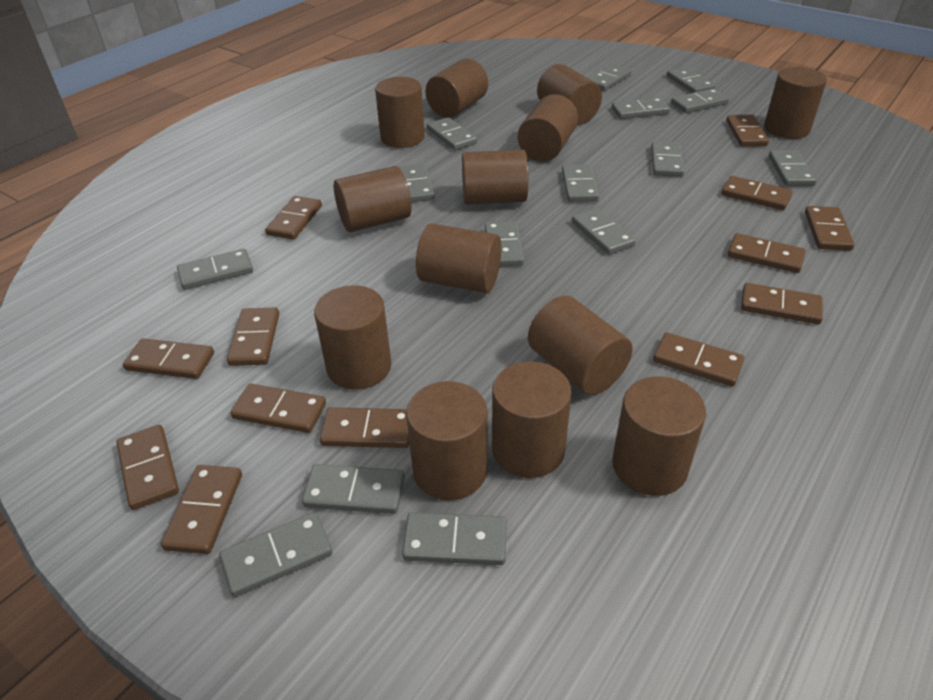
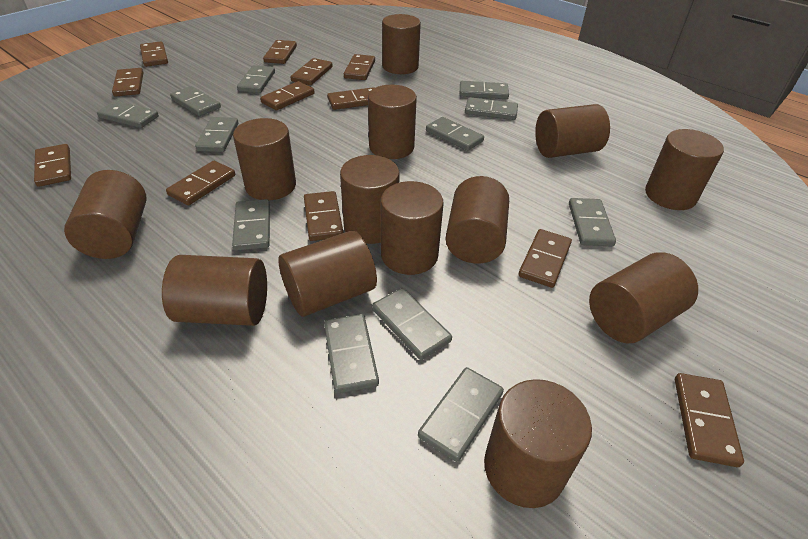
brown domino: [116,425,179,510] [123,338,214,379] [161,465,242,554] [227,307,279,366] [230,384,326,433] [265,196,322,240] [320,407,409,448] [653,332,744,387] [722,176,793,210] [726,115,769,146] [728,233,806,273] [741,283,823,324] [805,206,855,251] = 13 -> [34,144,71,187] [112,68,143,96] [140,41,168,67] [166,161,235,205] [260,81,315,110] [263,40,297,64] [290,58,333,85] [304,191,344,241] [327,87,374,110] [344,54,375,80] [518,229,572,288] [675,373,744,467] = 12
grey domino: [177,249,253,290] [219,512,332,597] [302,464,404,514] [399,164,435,202] [402,512,507,565] [427,117,477,150] [485,221,524,267] [562,164,599,202] [572,208,636,255] [588,64,631,91] [612,97,670,119] [651,141,684,177] [667,67,716,93] [671,88,729,113] [769,150,817,186] = 15 -> [97,101,159,128] [170,86,221,116] [195,117,238,152] [232,199,270,251] [237,65,275,93] [324,314,379,393] [372,288,452,360] [418,367,504,462] [426,117,484,151] [460,81,509,99] [465,97,518,120] [569,198,616,247] = 12

